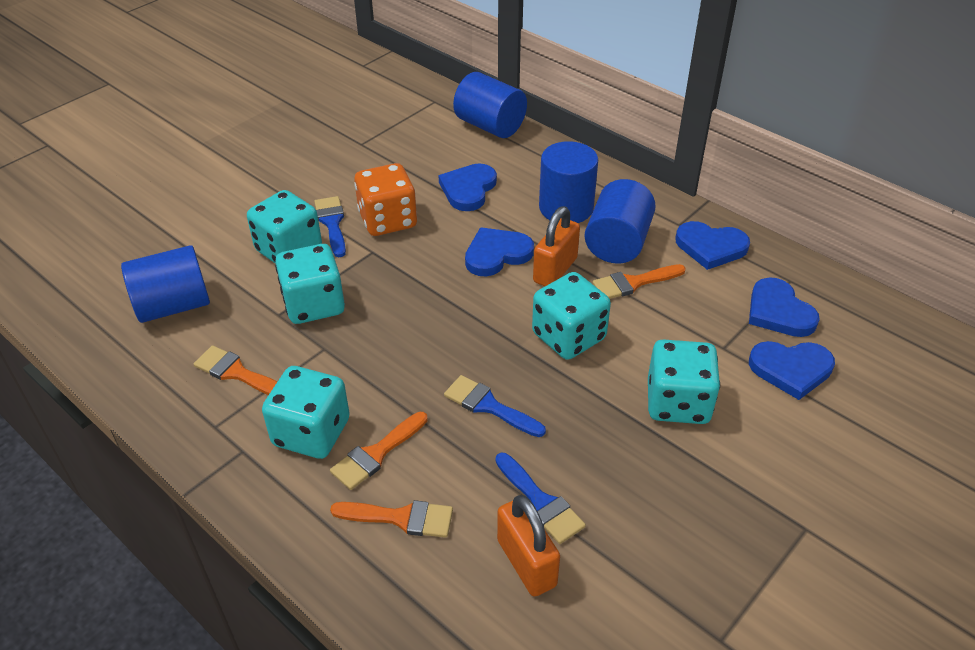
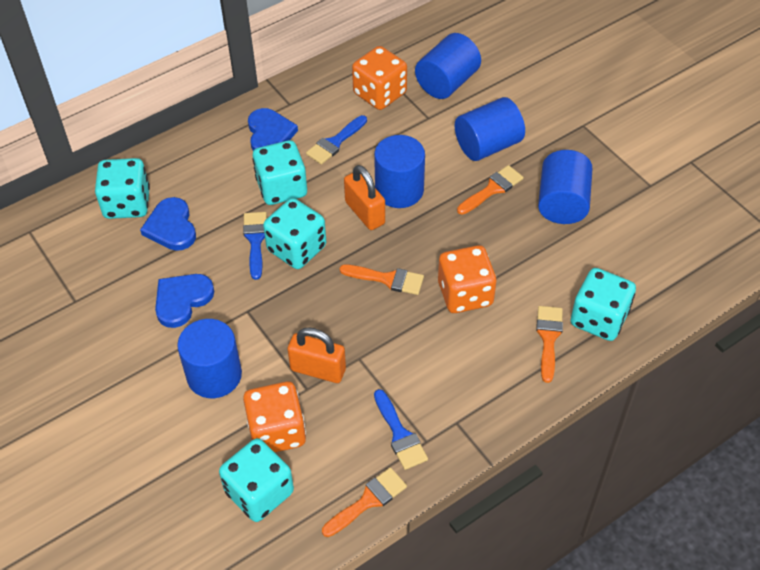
blue cylinder: [121,245,210,323] [453,72,527,138] [539,141,598,223] [584,179,656,264] = 4 -> [177,319,242,398] [374,135,425,208] [415,33,481,99] [455,97,525,161] [538,150,593,224] = 5
blue heart: [439,163,497,211] [465,227,534,276] [675,221,750,270] [749,277,820,337] [749,341,835,400] = 5 -> [140,197,196,251] [155,274,214,328] [248,108,298,151] = 3
orange dice: [354,163,417,236] = 1 -> [243,381,306,452] [352,46,407,110] [438,245,496,313] = 3

